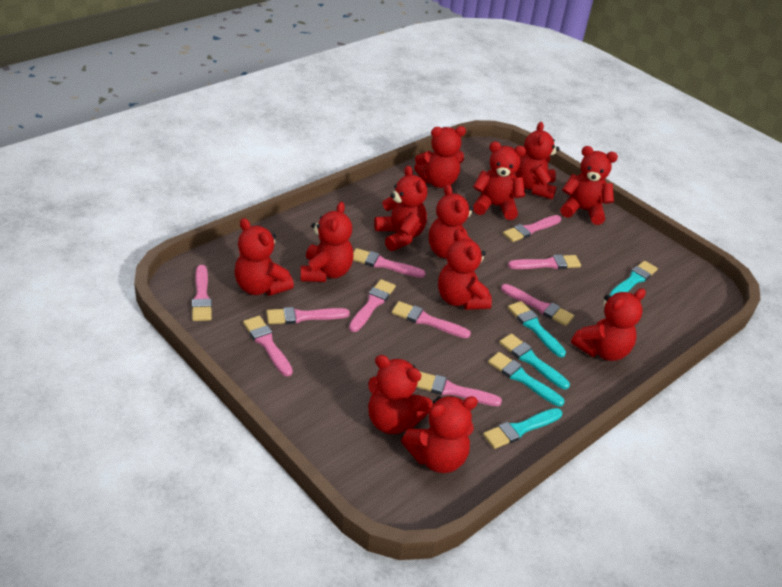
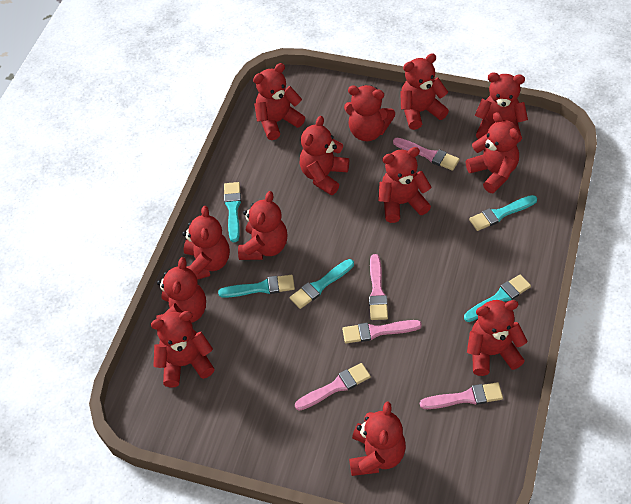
pink brush: [192,265,212,321] [243,316,293,376] [266,307,350,324] [349,279,396,332] [353,248,426,278] [392,301,471,338] [416,372,502,406] [501,284,574,326] [503,215,561,242] [508,254,581,269] = 10 -> [295,363,371,411] [342,320,422,343] [369,254,388,320] [393,138,460,171] [420,382,503,409] = 5
red teddy bear: [235,218,294,296] [300,202,354,282] [368,355,433,434] [374,166,427,251] [401,396,478,473] [414,126,466,188] [429,184,474,258] [438,229,492,310] [473,142,526,220] [515,122,559,200] [560,146,618,225] [571,288,646,361] = 12 -> [151,311,215,387] [156,257,206,323] [182,206,230,280] [238,191,288,260] [253,63,305,140] [300,116,349,195] [344,85,395,141] [349,401,406,476] [378,147,432,223] [400,53,449,130] [465,112,519,193] [467,300,527,376] [475,72,528,142] = 13

